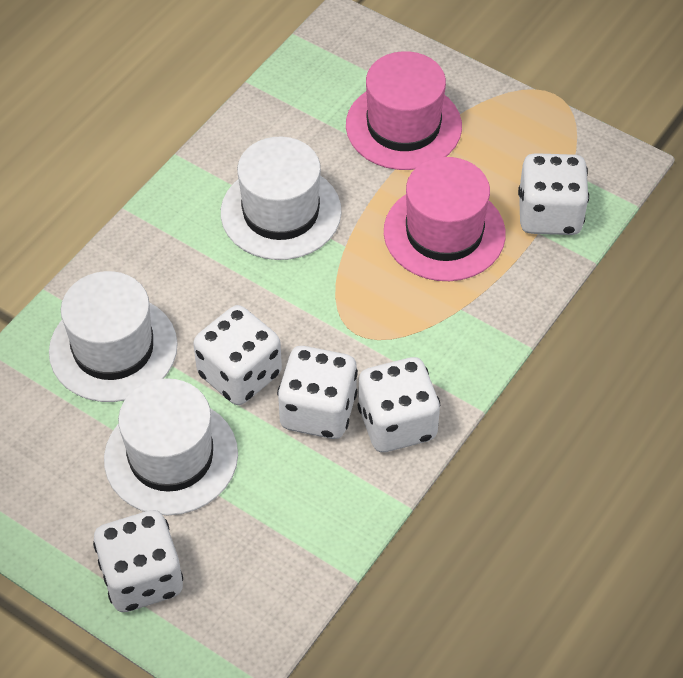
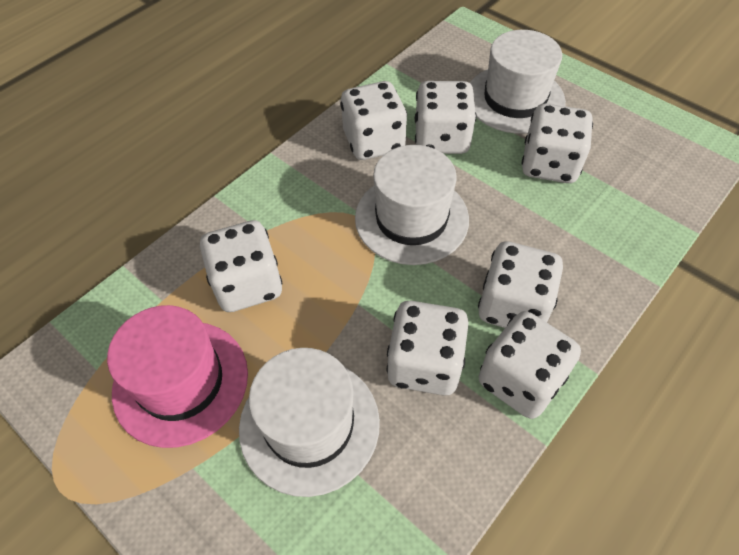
pink hat: [346,51,462,170] [384,157,506,281] = 2 -> [107,305,248,448] = 1
white dice: [93,510,183,612] [193,305,282,405] [277,346,358,439] [358,357,440,452] [518,153,589,235] = 5 -> [200,220,283,312] [340,81,407,160] [386,301,469,396] [415,81,477,154] [478,241,563,328] [479,311,581,419] [521,104,593,183] = 7

